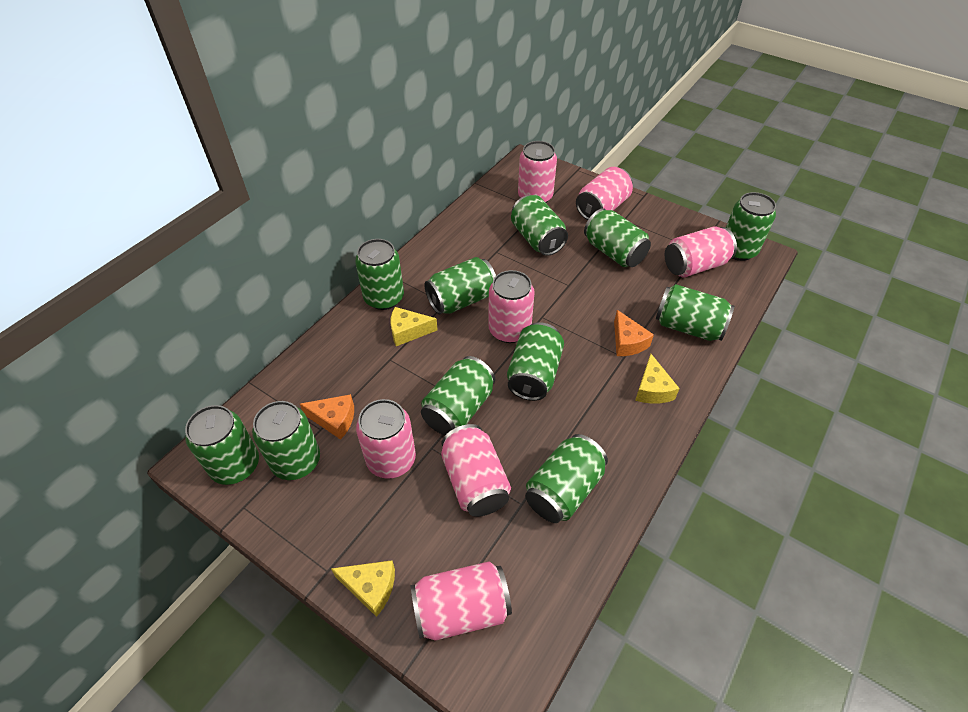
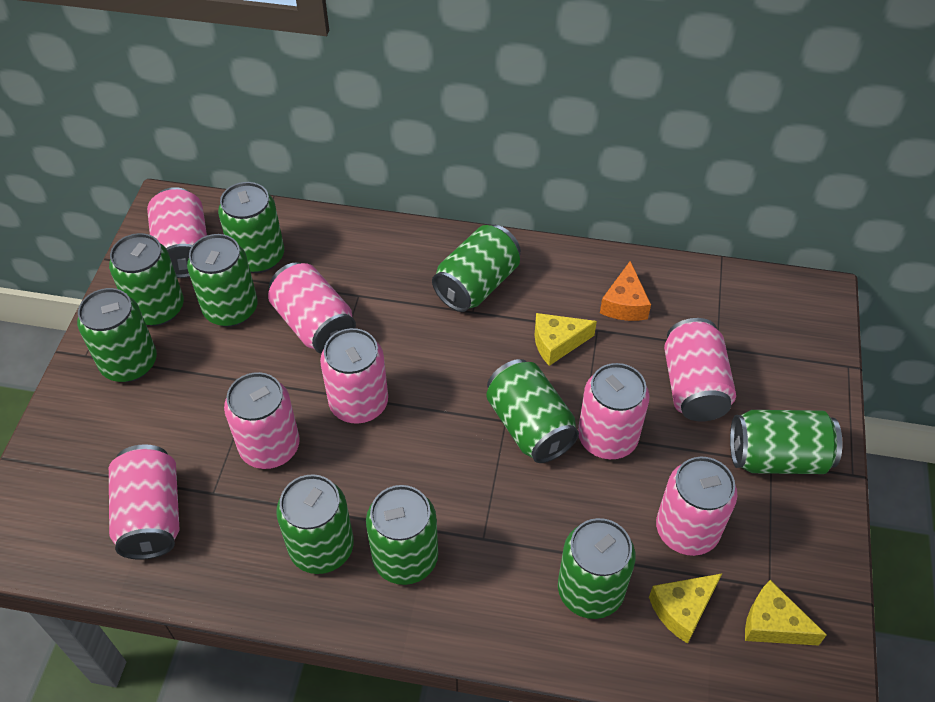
green can: [185,405,259,485] [252,401,320,480] [355,239,404,310] [421,356,495,435] [424,257,496,315] [507,322,564,401] [511,195,568,256] [525,434,608,523] [584,208,651,267] [656,284,735,341] [726,192,776,261] = 11 -> [77,288,157,382] [109,233,184,326] [187,234,258,327] [218,182,284,273] [276,474,354,574] [366,485,438,585] [432,225,521,312] [486,359,579,463] [558,518,636,619] [730,410,842,474] = 10
orange cheese: [300,394,354,440] [614,310,654,356] = 2 -> [600,261,651,321] = 1
pink can: [356,399,416,479] [411,561,512,641] [441,424,511,517] [488,270,535,343] [518,141,557,203] [576,167,633,220] [665,226,737,277] = 7 -> [109,444,179,560] [147,187,207,278] [224,372,300,469] [268,262,356,354] [320,328,388,424] [578,363,649,459] [656,457,737,556] [664,318,736,422] = 8

